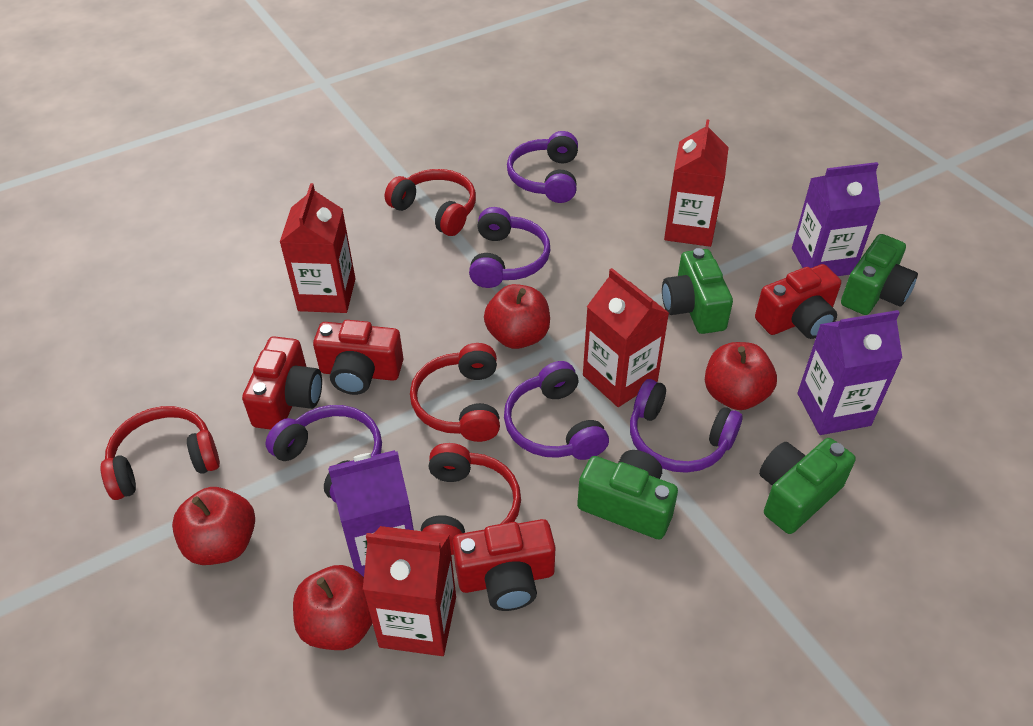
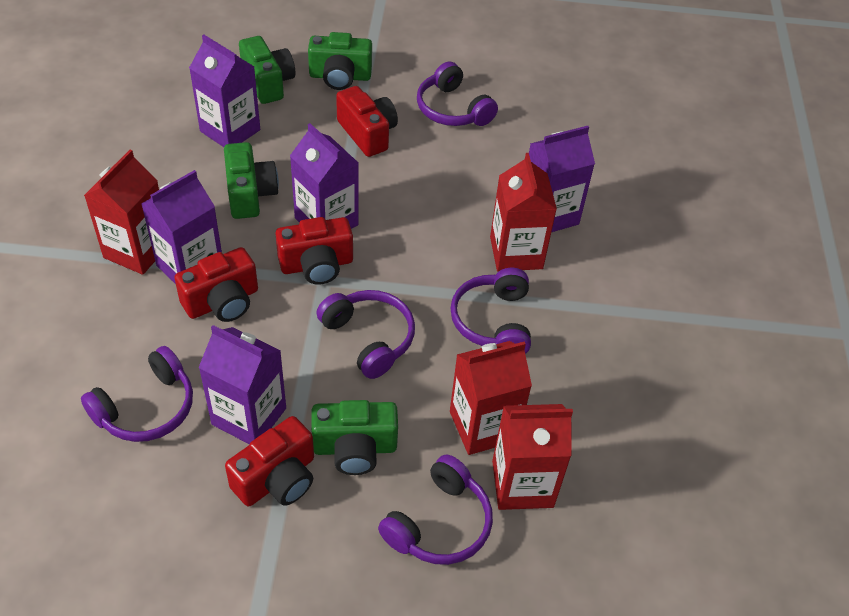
purple carton: [328,450,414,577] [792,162,880,276] [798,310,902,435] = 3 -> [141,170,222,284] [189,35,260,147] [198,325,286,445] [290,123,359,229] [529,126,595,232] = 5
red apple: [172,487,255,565] [293,565,372,650] [484,284,550,349] [705,342,777,410] = 4 -> none = 0
red headphones: [100,406,220,500] [385,169,476,236] [410,343,500,442] [421,443,521,555] = 4 -> none = 0

